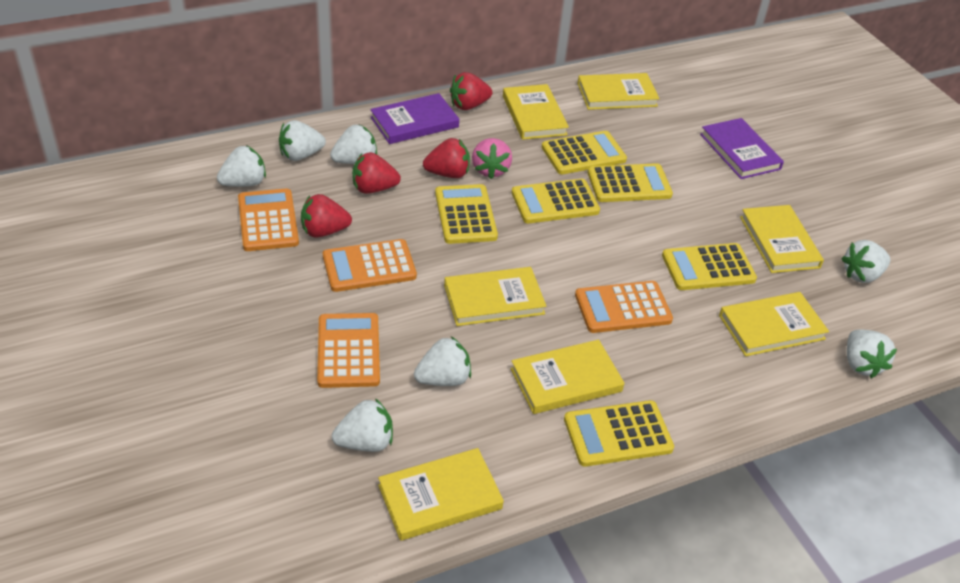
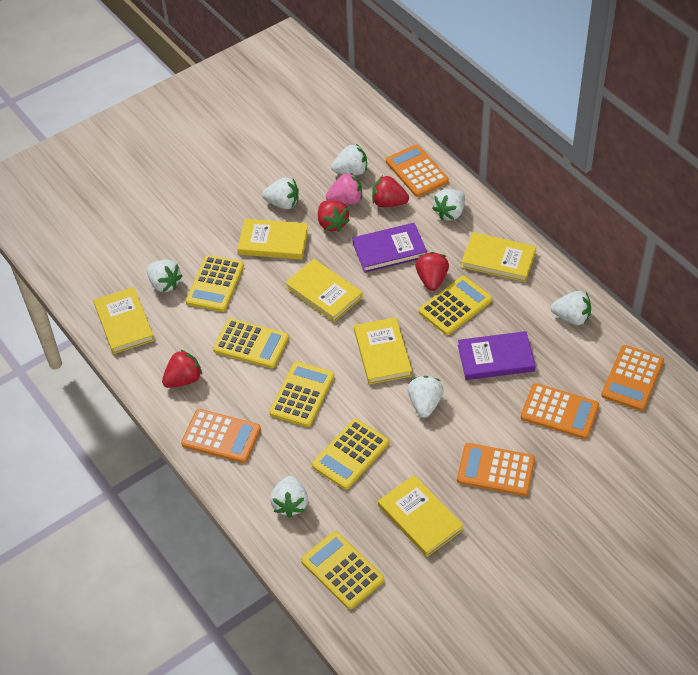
orange calculator: [238,188,299,251] [317,313,380,388] [323,239,417,292] [575,281,673,333] = 4 -> [181,409,261,463] [386,145,449,197] [457,443,535,496] [520,383,599,439] [601,345,664,411] = 5
yellow book: [378,448,504,541] [444,267,546,326] [503,84,569,140] [511,340,624,414] [577,73,659,110] [719,292,829,356] [740,205,824,273] = 7 -> [93,287,154,354] [237,219,309,260] [285,259,363,322] [354,317,412,385] [378,475,464,557] [461,232,536,282] = 6

